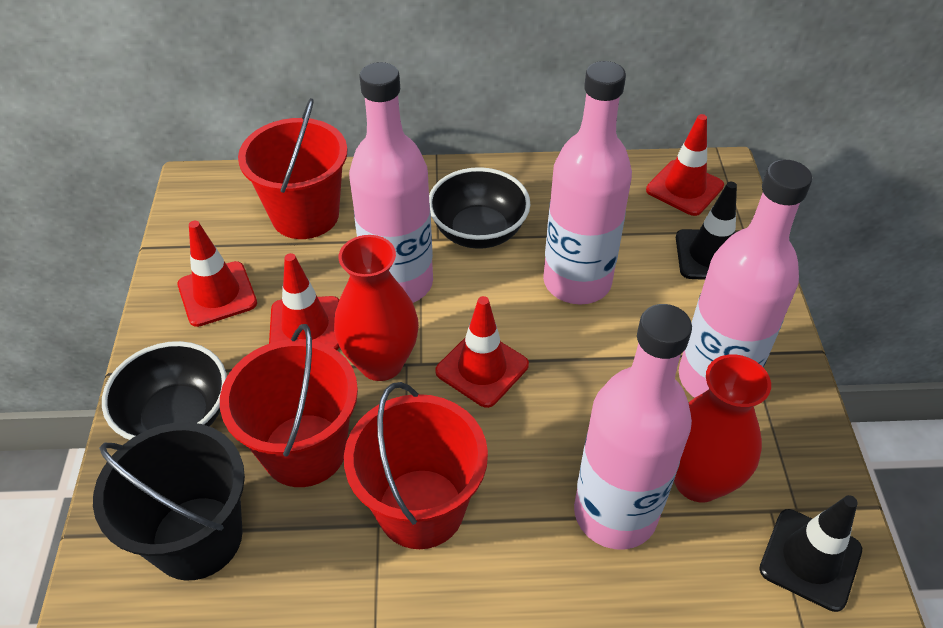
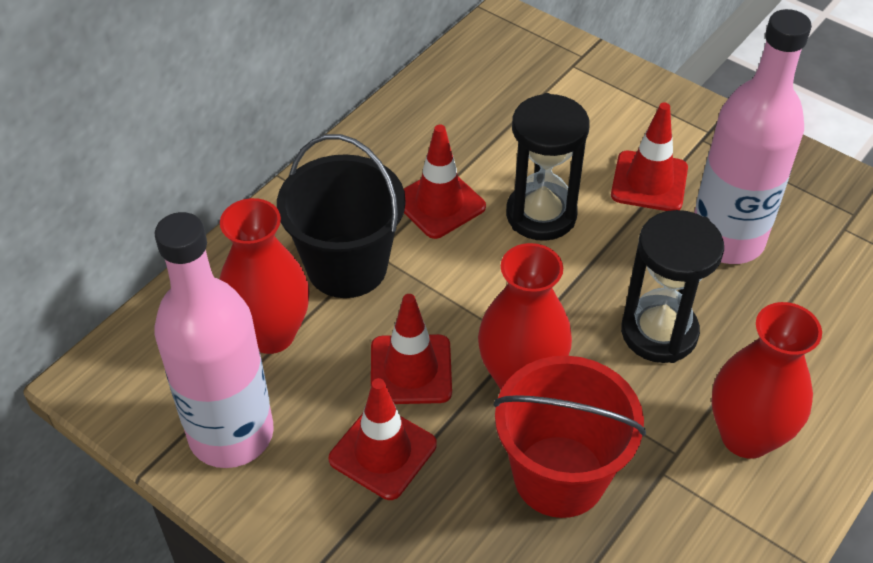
black bowl: [102,341,227,440] [429,167,530,249] = 2 -> none = 0
black hourglass: none = 0 -> [506,93,590,241] [621,210,724,363] = 2
black traffic cone: [676,182,737,280] [760,495,862,612] = 2 -> none = 0
pink bottle: [349,62,433,303] [543,61,632,304] [574,304,692,550] [679,160,812,398] = 4 -> [154,212,274,468] [694,9,812,264] = 2
red bucket: [220,324,358,487] [238,98,348,239] [344,382,488,549] = 3 -> [493,356,646,518] = 1
red vase: [334,235,419,381] [674,354,771,502] = 2 -> [219,198,309,354] [478,243,572,389] [712,302,822,459] = 3

